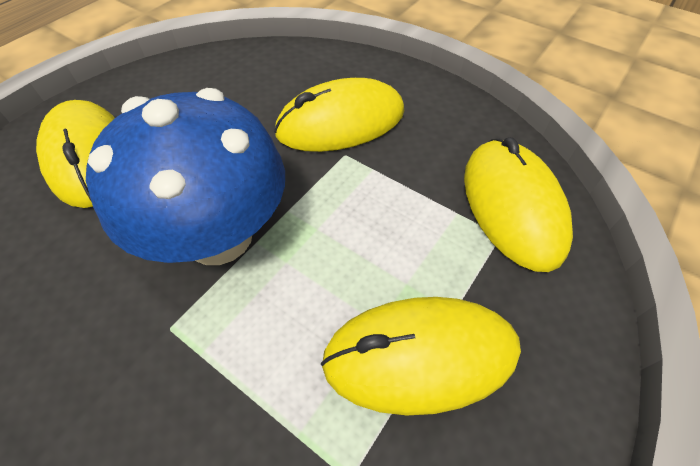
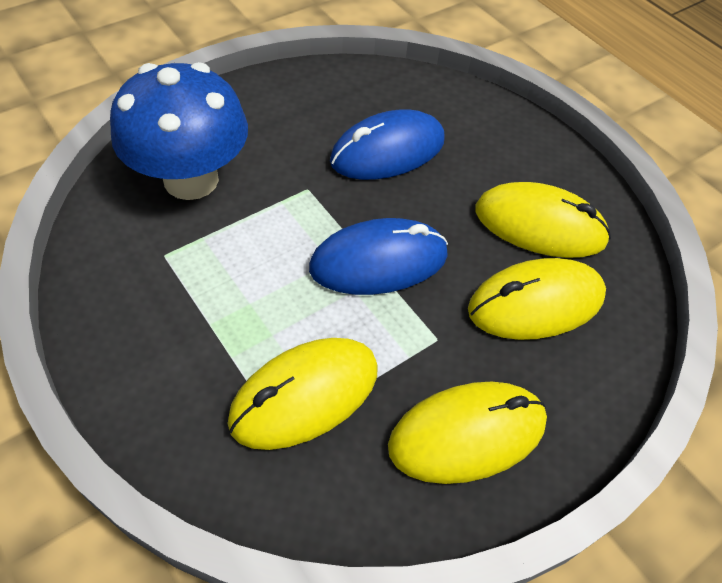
blue mouse: none = 0 -> [309,218,448,295] [330,109,445,180] = 2

